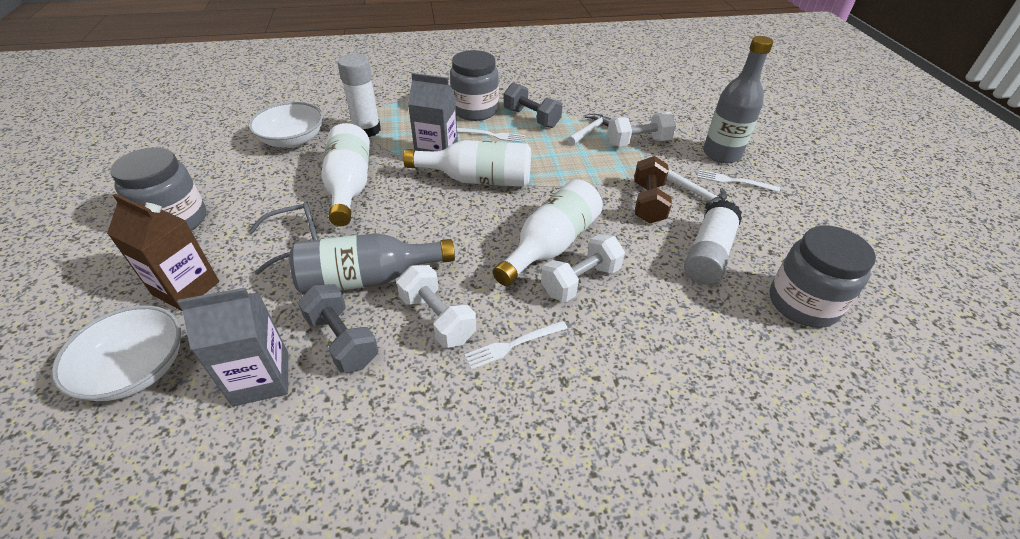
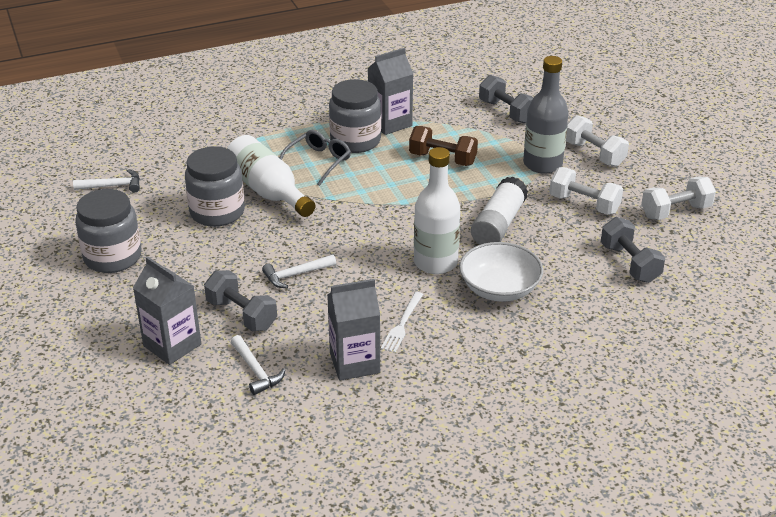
brown carton: [107,193,219,311] = 1 -> none = 0
grey bottle: [290,233,455,295] [703,36,773,163] = 2 -> [523,56,569,174] = 1
grey carton: [177,288,288,406] [408,73,458,151] = 2 -> [133,256,201,365] [327,279,380,381] [368,48,413,135] = 3
grey dumbbell: [297,284,379,373] [504,83,562,128] = 2 -> [204,270,277,331] [479,75,533,124] [601,217,665,283] = 3
white bottle: [321,123,370,226] [403,140,531,187] [493,179,603,286] = 3 -> [227,135,315,217] [414,147,460,274] = 2
white bowl: [52,305,181,401] [249,102,323,148] = 2 -> [459,242,543,302] = 1
white fork: [457,128,525,143] [464,321,568,370] [697,169,780,192] = 3 -> [381,292,423,353] = 1
white glue stick: [337,54,381,137] [684,200,742,285] = 2 -> [471,177,528,245] = 1
white hammer: [567,114,611,145] [667,169,727,209] = 2 -> [73,169,140,192] [231,335,285,395] [262,255,336,288] = 3

